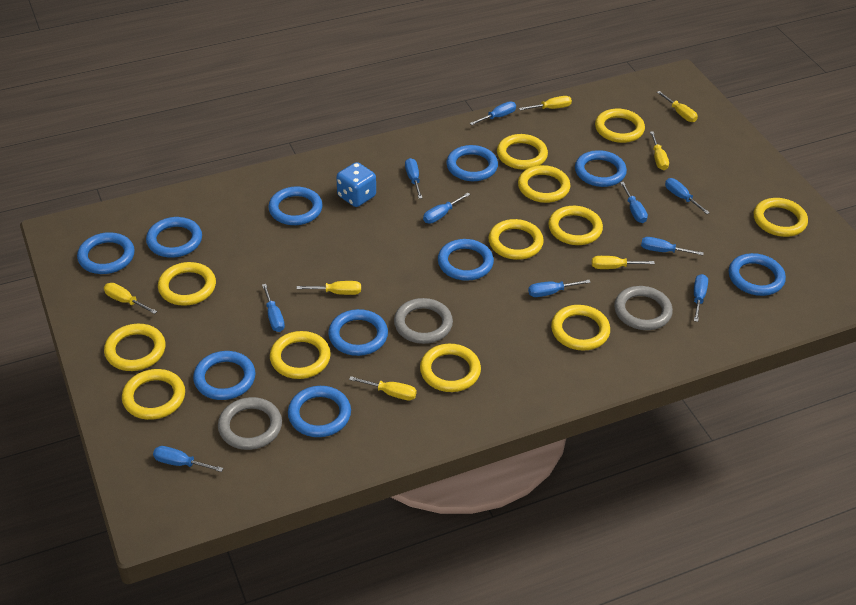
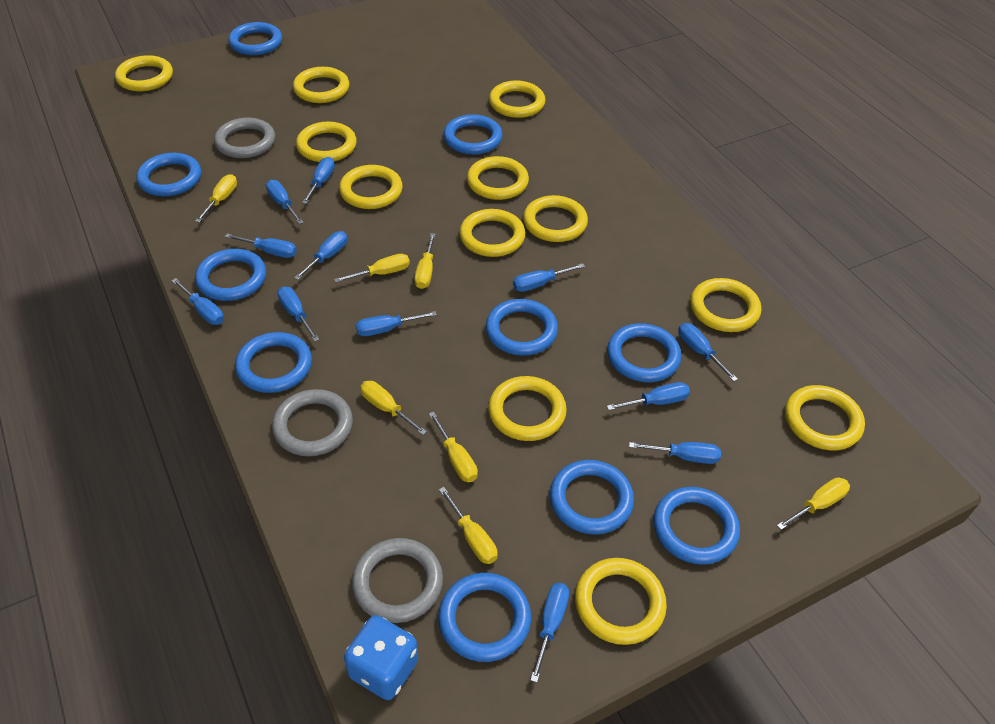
blue screwdriver: [153,446,223,472] [262,284,285,332] [405,158,422,199] [423,193,470,224] [470,101,516,125] [528,280,591,297] [620,182,648,223] [641,237,704,255] [665,178,710,214] [694,274,708,322] = 10 -> [172,278,224,325] [225,234,297,258] [266,180,304,224] [277,287,319,342] [294,231,347,280] [302,157,335,204] [356,311,437,336] [513,263,585,292] [530,583,569,683] [607,382,690,410] [629,442,721,464] [678,323,738,382] = 12

